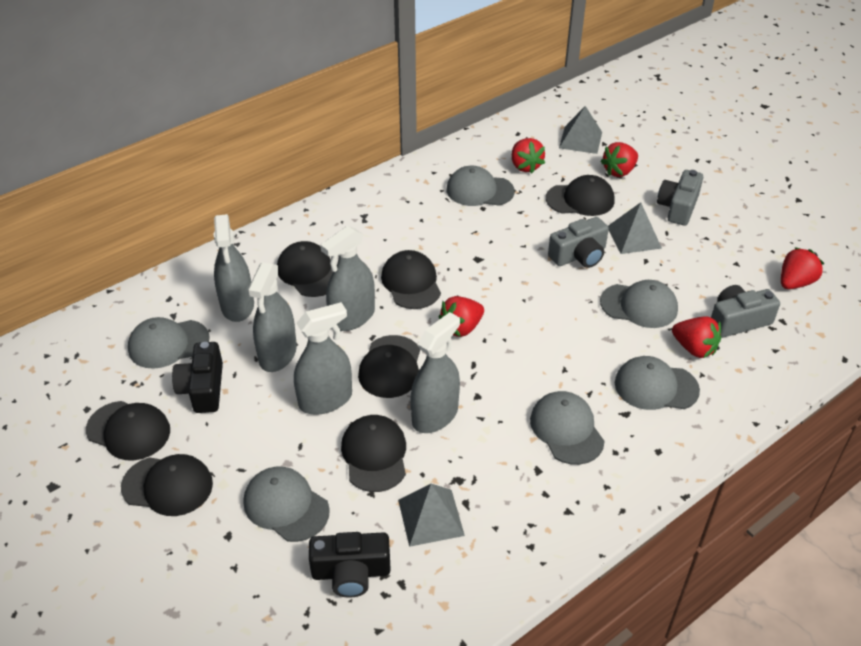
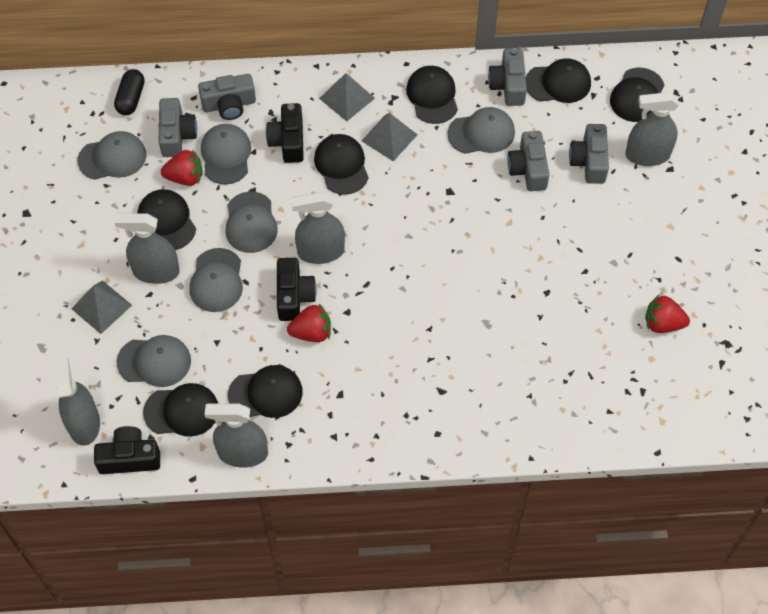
black camera: [172,342,223,413] [309,532,391,598] = 2 -> [94,426,160,474] [266,103,304,163] [277,258,317,321] = 3
black capsule: none = 0 -> [114,69,145,115] = 1
grey camera: [548,217,609,268] [657,170,703,226] [711,285,780,338] = 3 -> [159,98,197,157] [198,74,256,120] [488,48,527,106] [507,131,550,191] [569,124,609,184] = 5
red strawberry: [438,296,484,337] [512,138,545,174] [601,142,638,177] [672,316,721,358] [781,247,824,289] = 5 -> [161,149,202,186] [287,304,331,342] [645,295,690,333] = 3

